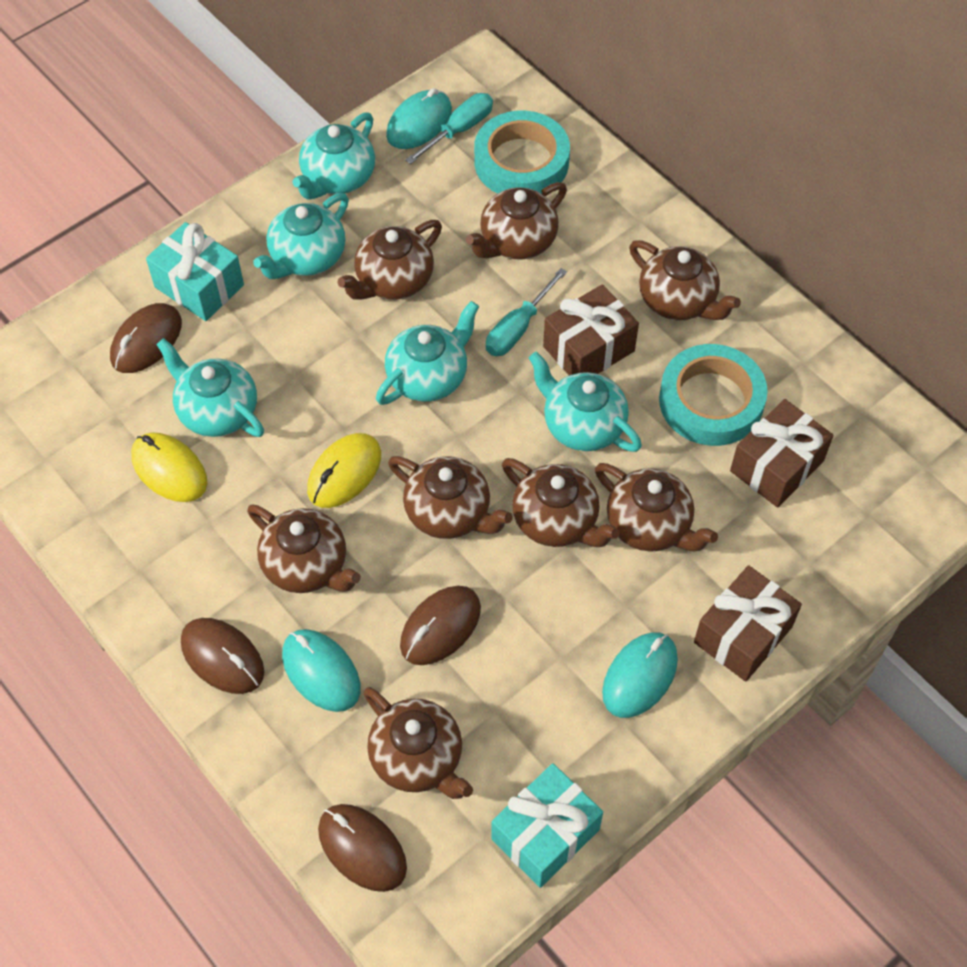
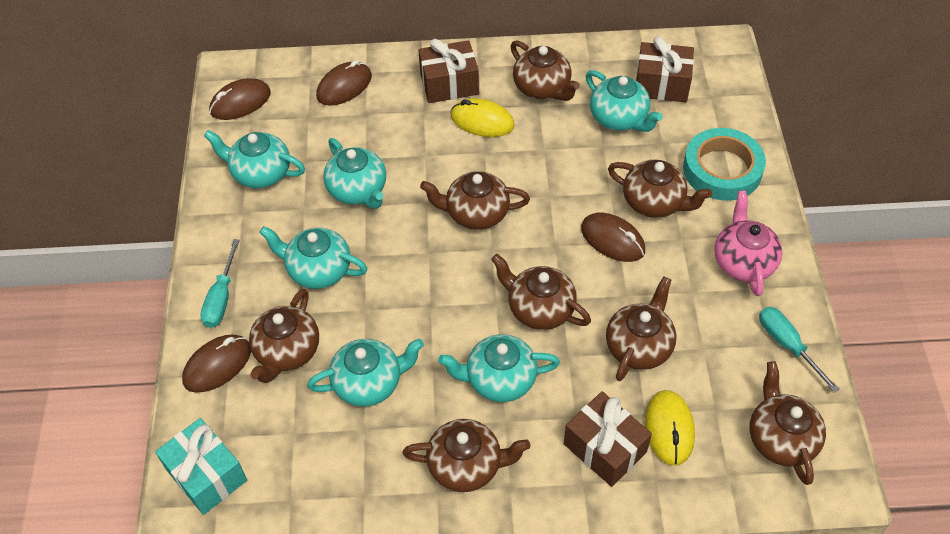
pink teapot: none = 0 -> [714,191,783,296] = 1
turquoise gift: [146,222,244,321] [491,763,603,888] = 2 -> [155,418,247,515] = 1
turquoise mouse: [282,629,361,712] [386,88,452,149] [602,632,678,718] = 3 -> none = 0
turquoise tape: [474,111,570,195] [659,344,768,446] = 2 -> [683,128,766,201] = 1
turquoise teapot: [156,338,264,437] [253,193,349,279] [293,113,375,199] [376,301,479,405] [529,352,642,452] = 5 -> [204,130,305,189] [259,226,367,289] [307,339,424,407] [323,138,386,209] [438,334,560,402] [586,70,663,132] = 6

